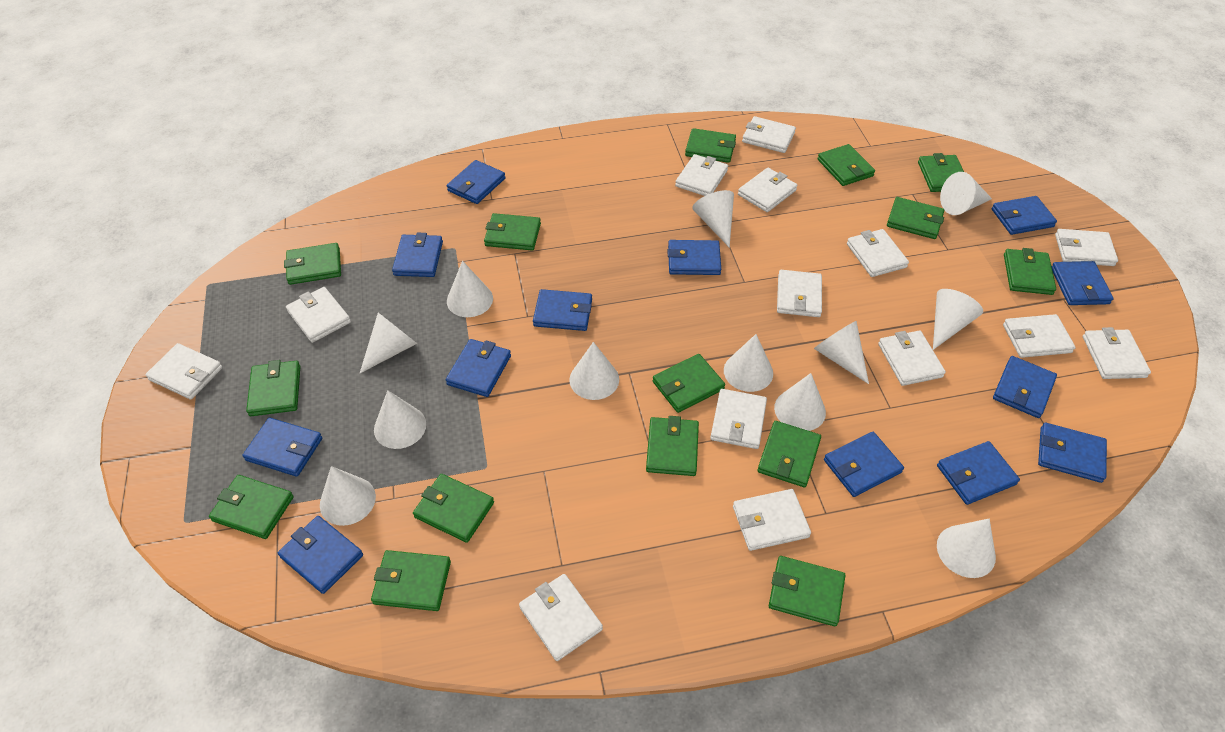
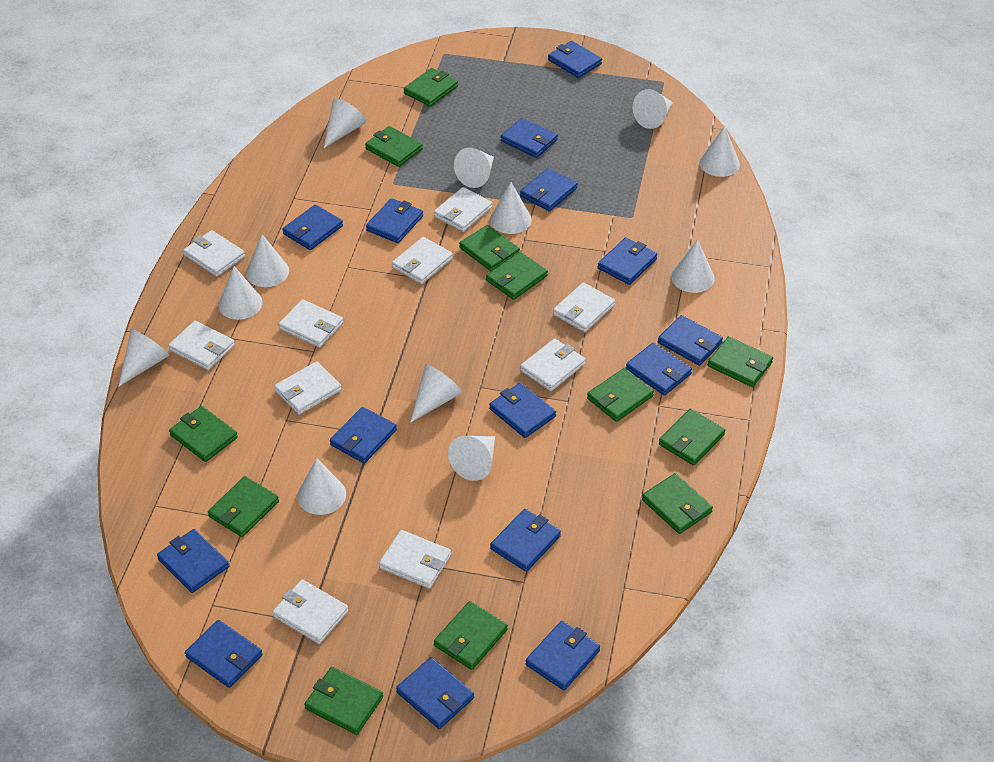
blue wallet: [242,418,322,477] [278,516,363,594] [392,233,443,277] [446,339,511,397] [447,160,506,204] [533,289,592,331] [668,240,721,275] [824,432,904,497] [937,441,1020,505] [992,196,1057,235] [993,356,1057,418] [1038,423,1107,483] [1052,261,1114,305] = 13 -> [157,529,229,593] [185,620,263,688] [282,204,343,250] [330,407,397,463] [366,198,423,243] [396,657,474,729] [489,383,556,438] [490,509,561,572] [501,118,558,158] [520,168,578,212] [525,621,600,691] [548,41,602,78] [598,237,657,285] [626,343,692,395] [658,315,723,366] = 15
green wallet: [209,475,294,539] [246,360,300,416] [284,243,341,285] [371,550,451,611] [413,474,494,543] [484,213,541,250] [646,416,699,476] [653,354,725,413] [685,128,736,163] [758,421,821,487] [769,556,846,626] [817,144,875,186] [887,197,944,239] [918,153,964,192] [1004,248,1056,295] = 15 -> [169,406,238,462] [208,476,279,537] [304,667,383,735] [365,126,423,167] [404,68,458,107] [434,601,508,670] [459,225,520,271] [486,252,548,300] [587,368,654,422] [642,473,713,534] [659,409,725,466] [708,336,773,387] = 12
white wallet: [145,343,223,400] [286,287,351,343] [519,574,603,661] [675,154,728,196] [710,389,767,449] [733,489,811,551] [738,168,797,212] [742,116,796,153] [777,270,822,317] [847,229,909,277] [878,331,946,386] [1003,314,1076,358] [1055,229,1118,266] [1083,327,1151,379] = 14 -> [168,321,235,370] [183,230,245,277] [273,579,349,644] [274,361,341,415] [279,299,343,348] [379,530,451,589] [392,237,453,284] [434,187,492,232] [520,338,585,391] [553,282,615,332] = 10

